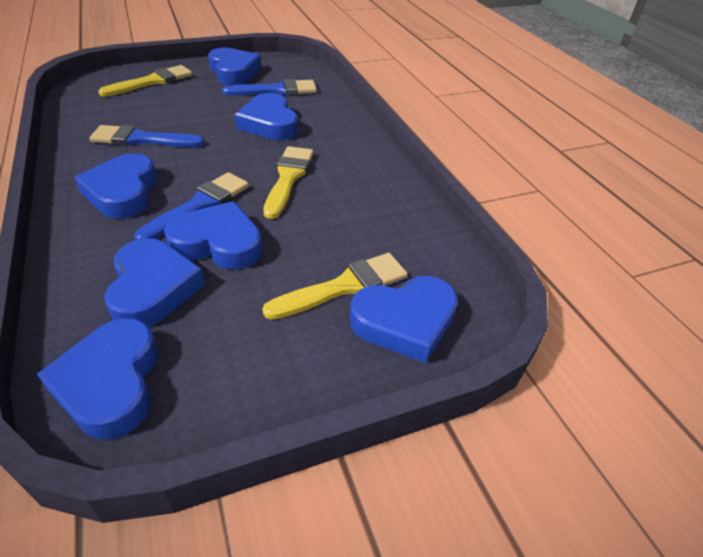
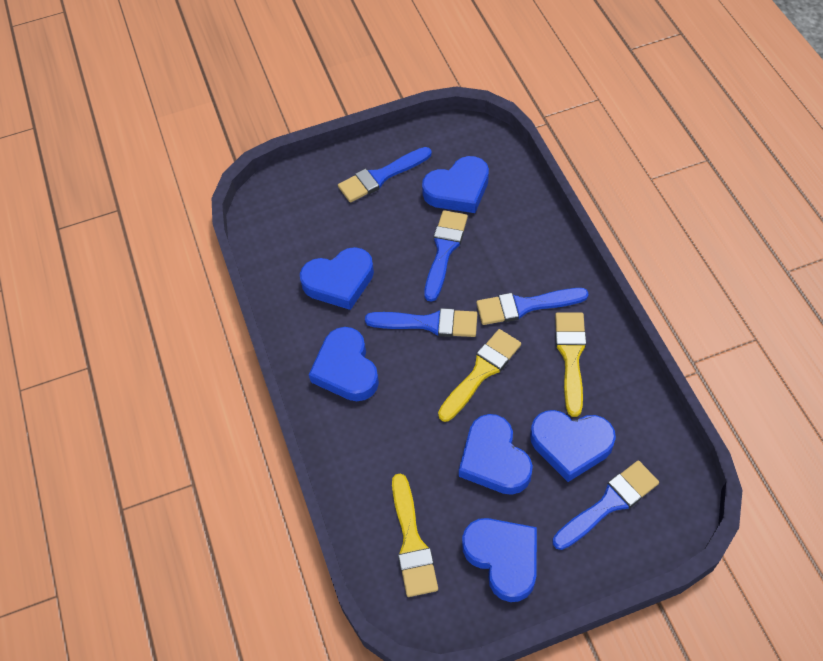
blue brush: [89,125,205,147] [134,172,249,240] [222,79,317,95] = 3 -> [338,147,432,202] [365,308,477,337] [424,210,468,302] [476,288,589,325] [553,460,659,550] = 5
blue heart: [37,318,158,440] [74,153,157,219] [105,238,205,327] [164,201,263,270] [208,48,261,85] [235,93,298,140] [350,276,458,363] = 7 -> [300,247,374,310] [309,327,379,401] [422,156,489,213] [459,414,533,495] [462,518,537,602] [530,410,616,482] = 6

